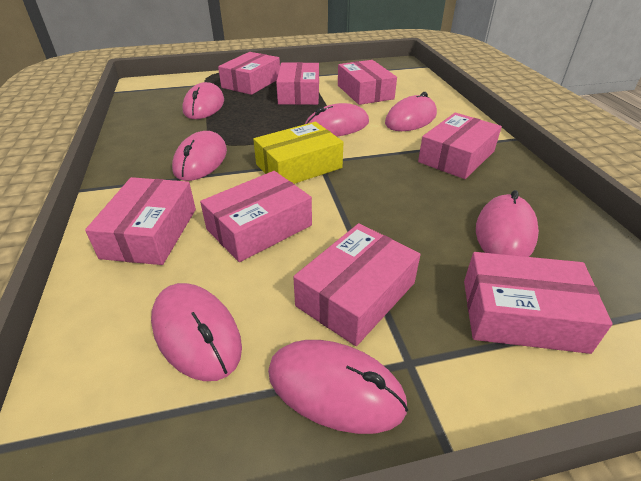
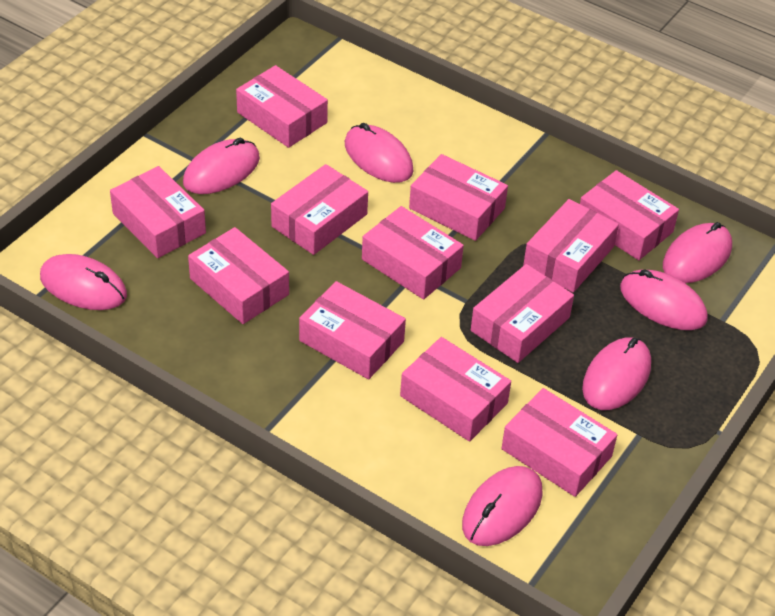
pink box: [85,177,196,265] [200,171,312,262] [218,52,280,95] [276,62,319,105] [293,223,421,346] [338,60,397,105] [418,113,502,179] [464,252,612,354] = 8 -> [110,166,206,258] [188,227,289,324] [236,65,328,148] [271,164,368,255] [299,281,406,379] [362,206,464,300] [400,337,511,442] [409,154,508,241] [471,264,574,363] [501,388,617,497] [523,199,619,293] [580,170,679,260] = 12
yellow box: [253,122,343,184] = 1 -> none = 0

